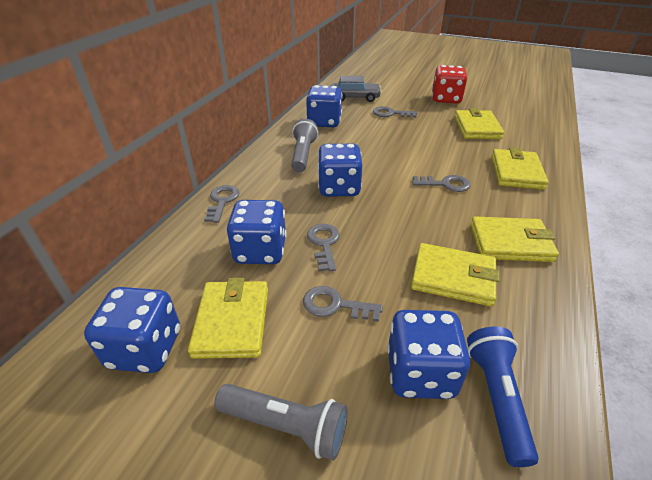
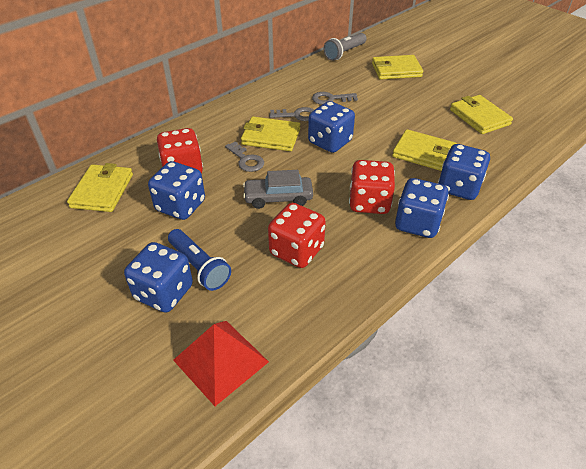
grey flashlight: [214,384,348,461] [291,119,318,172] = 2 -> [324,33,367,61] = 1
grey key: [204,185,240,223] [303,286,383,322] [307,224,340,271] [373,106,417,118] [412,175,471,192] = 5 -> [225,141,264,172] [269,107,314,121] [312,92,358,105] = 3
red dice: [432,65,467,104] = 1 -> [157,128,203,174] [268,203,326,268] [349,160,395,214] = 3
red pyramid: none = 0 -> [173,321,269,406] = 1

